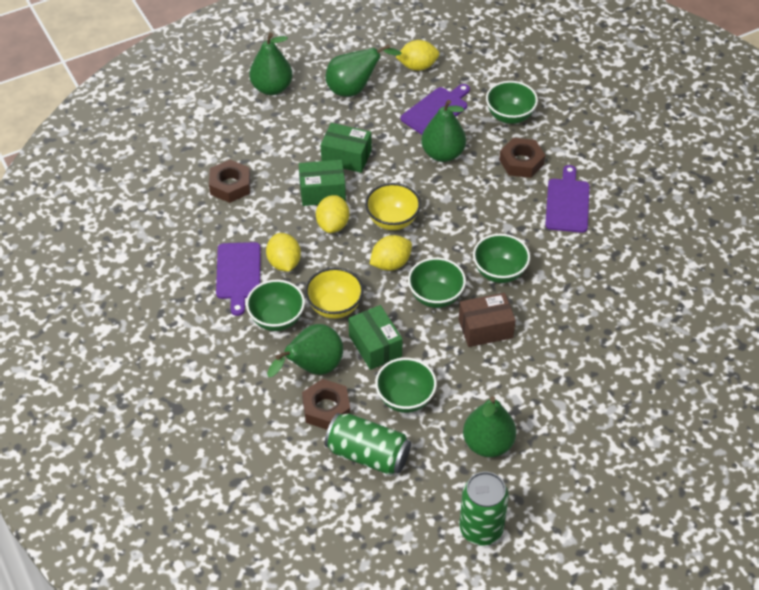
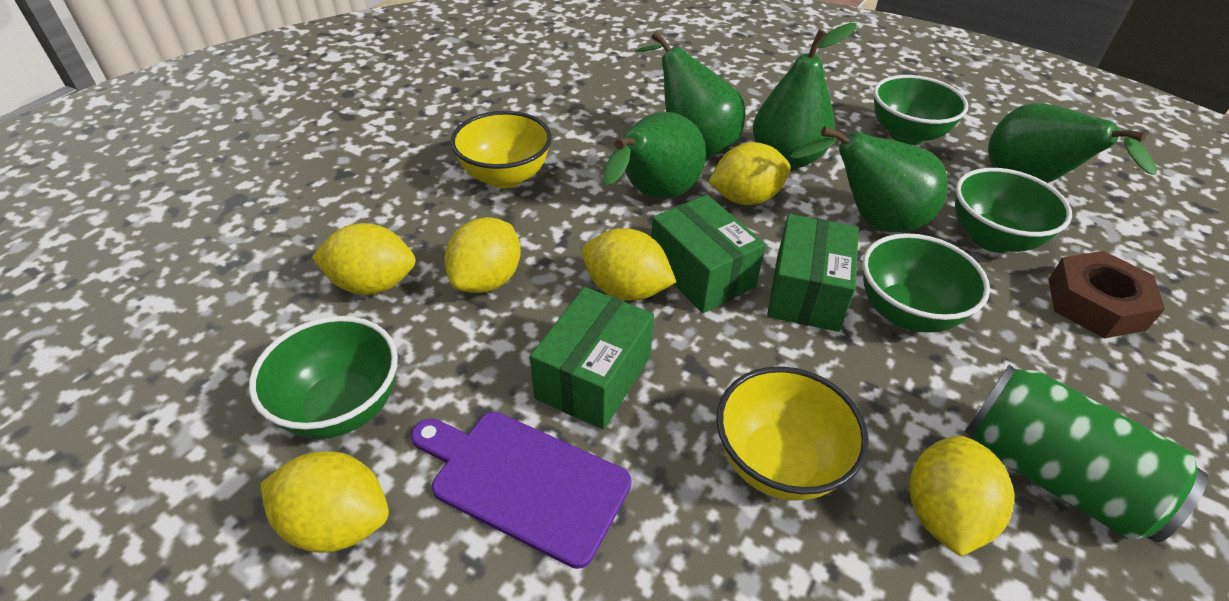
brown box: [459,293,516,347] = 1 -> none = 0
brown nut: [209,160,251,203] [302,379,350,430] [499,138,545,178] = 3 -> [1048,251,1165,338] = 1
green bowl: [246,280,305,331] [375,358,437,413] [408,257,466,308] [473,234,530,283] [486,81,538,124] = 5 -> [249,316,398,439] [862,233,990,332] [874,75,968,145] [955,168,1072,253] = 4
green can: [325,413,411,475] [459,472,509,546] = 2 -> [965,365,1208,542] = 1
purple cutting board: [216,242,261,316] [401,84,470,135] [545,165,590,233] = 3 -> [411,412,631,569] = 1
yellow lemon: [266,233,301,272] [316,195,349,233] [370,235,412,271] [396,40,440,71] = 4 -> [260,451,389,553] [312,223,416,295] [445,217,521,293] [582,228,676,301] [709,142,791,205] [909,436,1014,556] = 6

